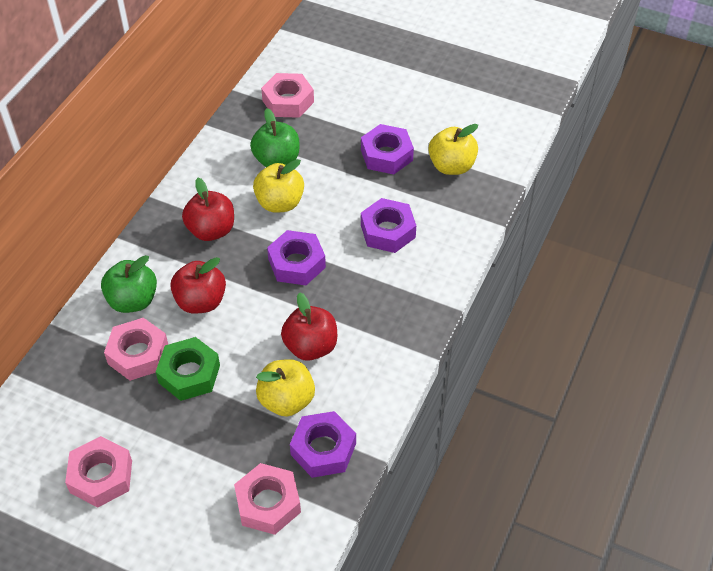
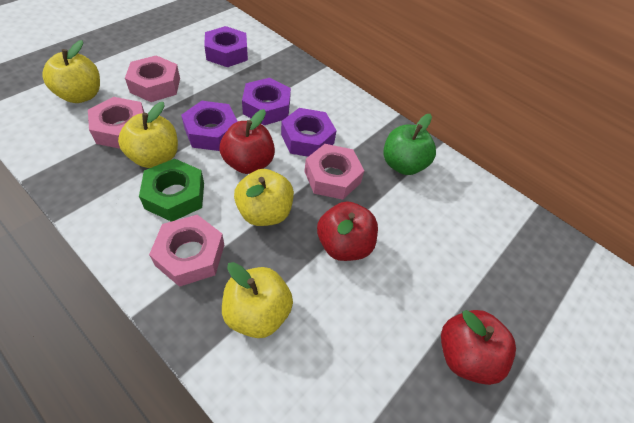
green apple: [101,255,157,313] [250,108,299,167] = 2 -> [383,114,436,175] = 1
yellow apple: [253,159,304,213] [256,359,315,417] [428,124,478,175] = 3 -> [42,40,100,103] [118,102,178,168] [222,262,293,338] [234,169,294,226] = 4

